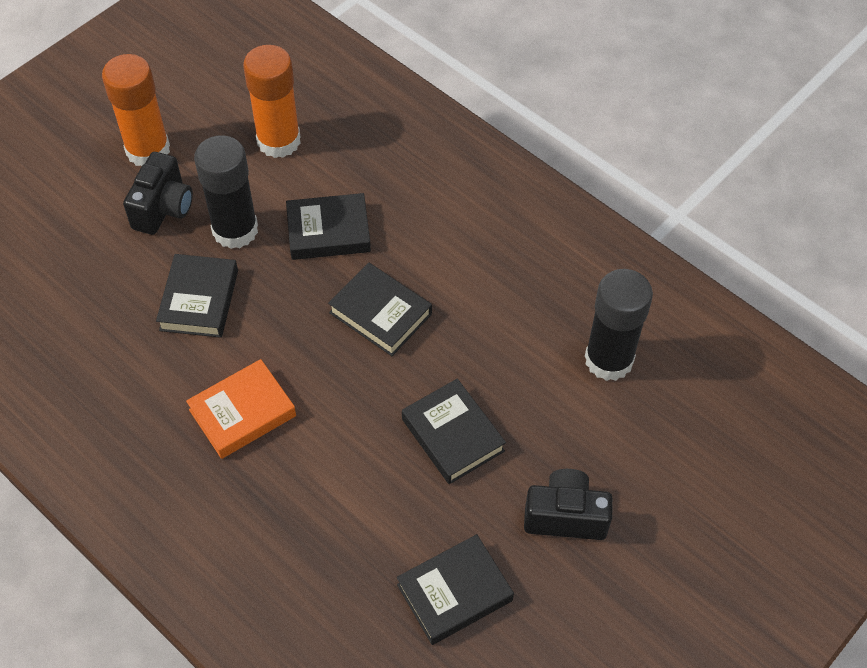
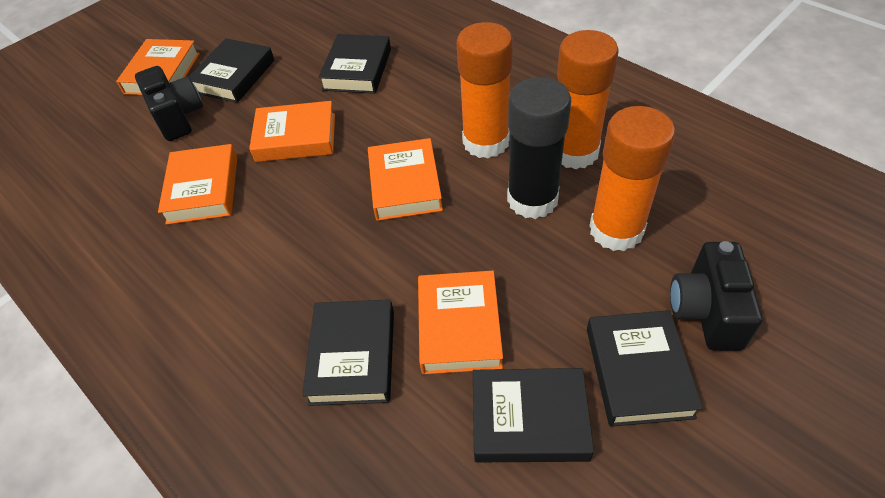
black glue stick: [194,135,258,249] [585,269,653,381] = 2 -> [507,77,571,219] = 1
orange book: [186,359,296,459] = 1 -> [116,39,200,95] [158,144,237,225] [249,101,335,162] [368,138,443,221] [418,271,503,374] = 5
orange glue stick: [102,54,170,166] [243,45,301,158] = 2 -> [457,22,513,158] [557,30,619,169] [590,106,675,251] = 3

